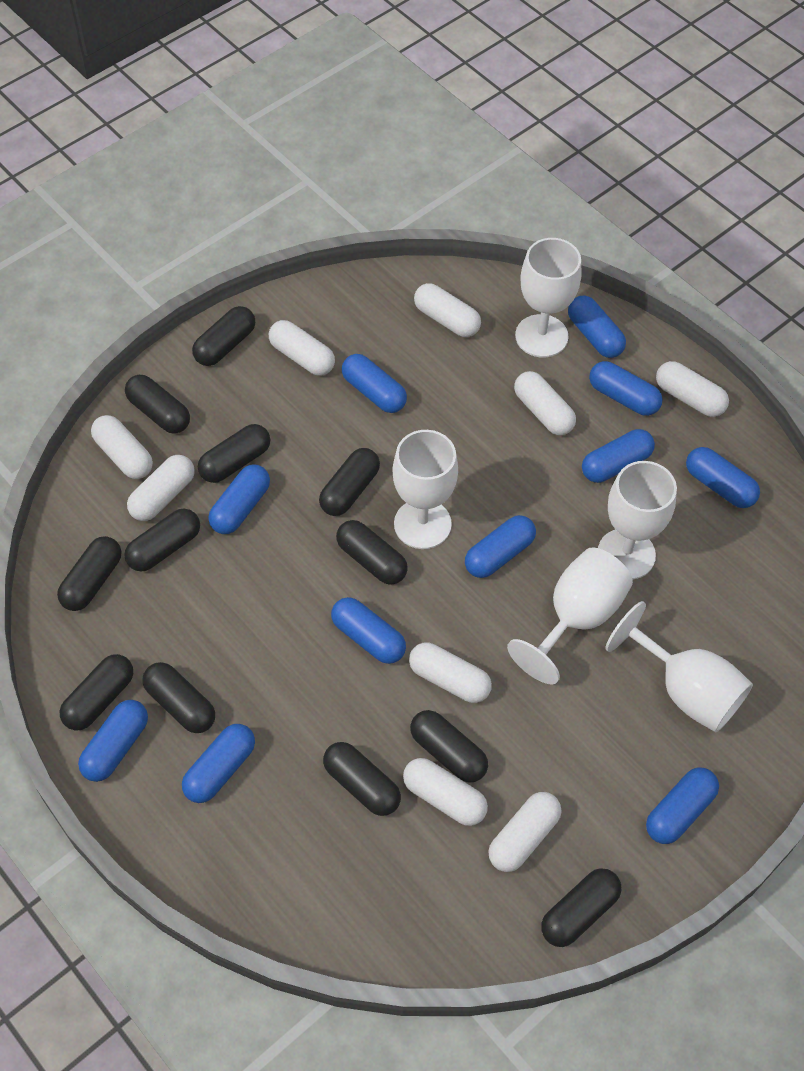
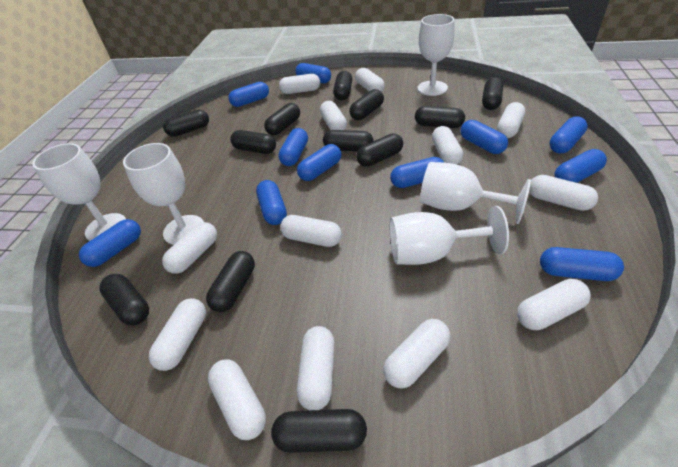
white capsule: [91,415,153,479] [127,455,195,521] [269,320,335,376] [403,758,488,826] [409,643,492,703] [414,283,481,337] [488,792,561,872] [514,371,576,435] [656,361,729,417] = 9 -> [149,298,206,371] [162,222,217,274] [208,360,266,440] [279,74,320,94] [280,215,342,247] [297,326,335,410] [320,101,347,130] [355,68,385,92] [383,319,450,389] [432,126,463,164] [497,102,525,138] [517,279,591,330] [529,175,598,211] = 13

